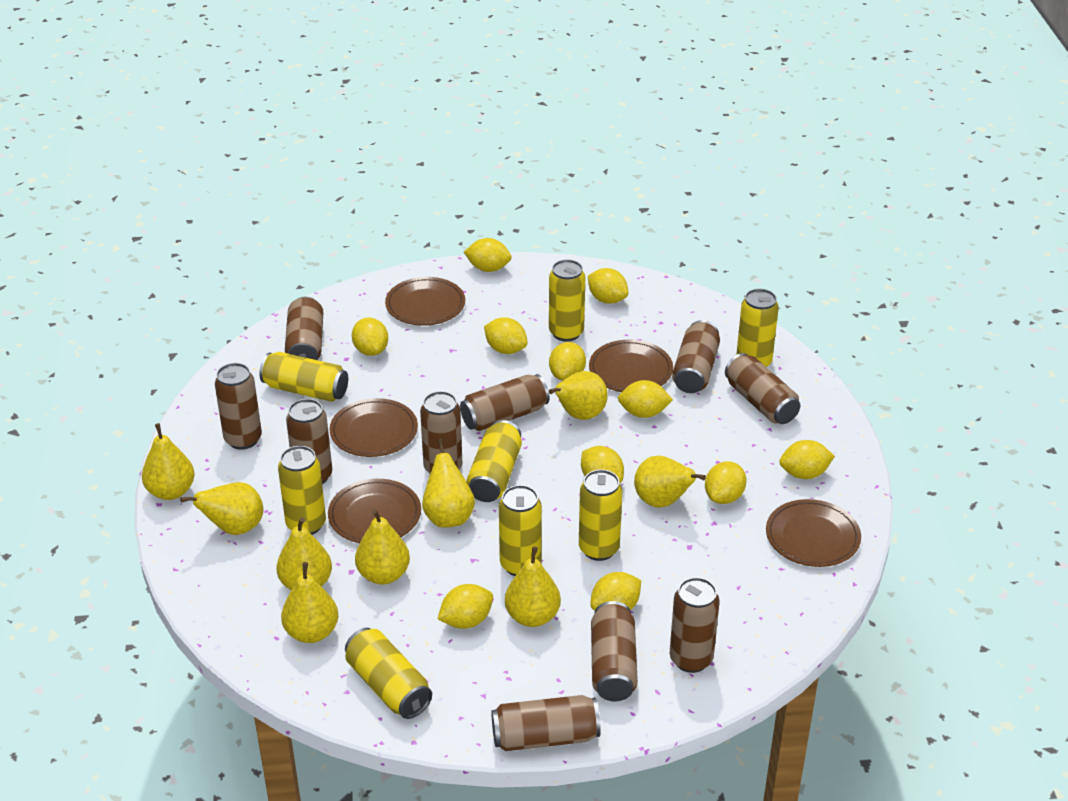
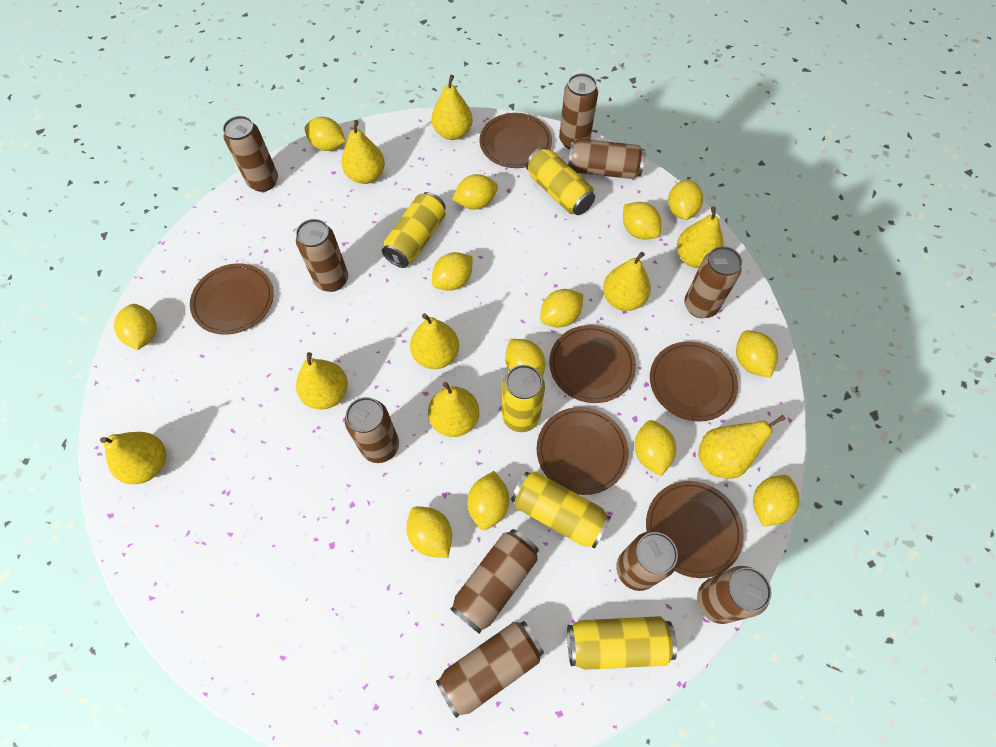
brown plate: [328,479,421,543] [330,398,418,457] [385,277,465,326] [589,340,673,392] [766,499,861,567] = 5 -> [190,263,274,335] [479,113,552,168] [537,407,628,495] [549,325,636,403] [646,481,744,578] [650,341,738,422] = 6
yellow can: [259,352,348,402] [278,446,326,535] [345,628,432,719] [466,420,522,502] [499,485,542,576] [549,259,585,342] [579,469,622,561] [736,289,779,367] = 8 -> [382,192,446,268] [502,365,545,432] [511,471,611,549] [526,147,595,215] [567,616,677,670] = 5
yellow lemon: [352,318,388,356] [437,584,493,629] [464,238,512,272] [484,317,528,354] [549,342,586,381] [581,446,624,483] [588,268,628,304] [591,572,641,611] [618,380,673,418] [705,461,746,504] [779,440,835,479] = 11 -> [114,304,157,350] [305,117,346,151] [406,507,452,558] [432,252,472,291] [452,174,498,210] [467,471,509,530] [505,339,545,377] [540,289,583,327] [623,202,661,239] [634,420,676,476] [668,180,703,220] [736,330,778,378] [753,475,800,527] = 13

